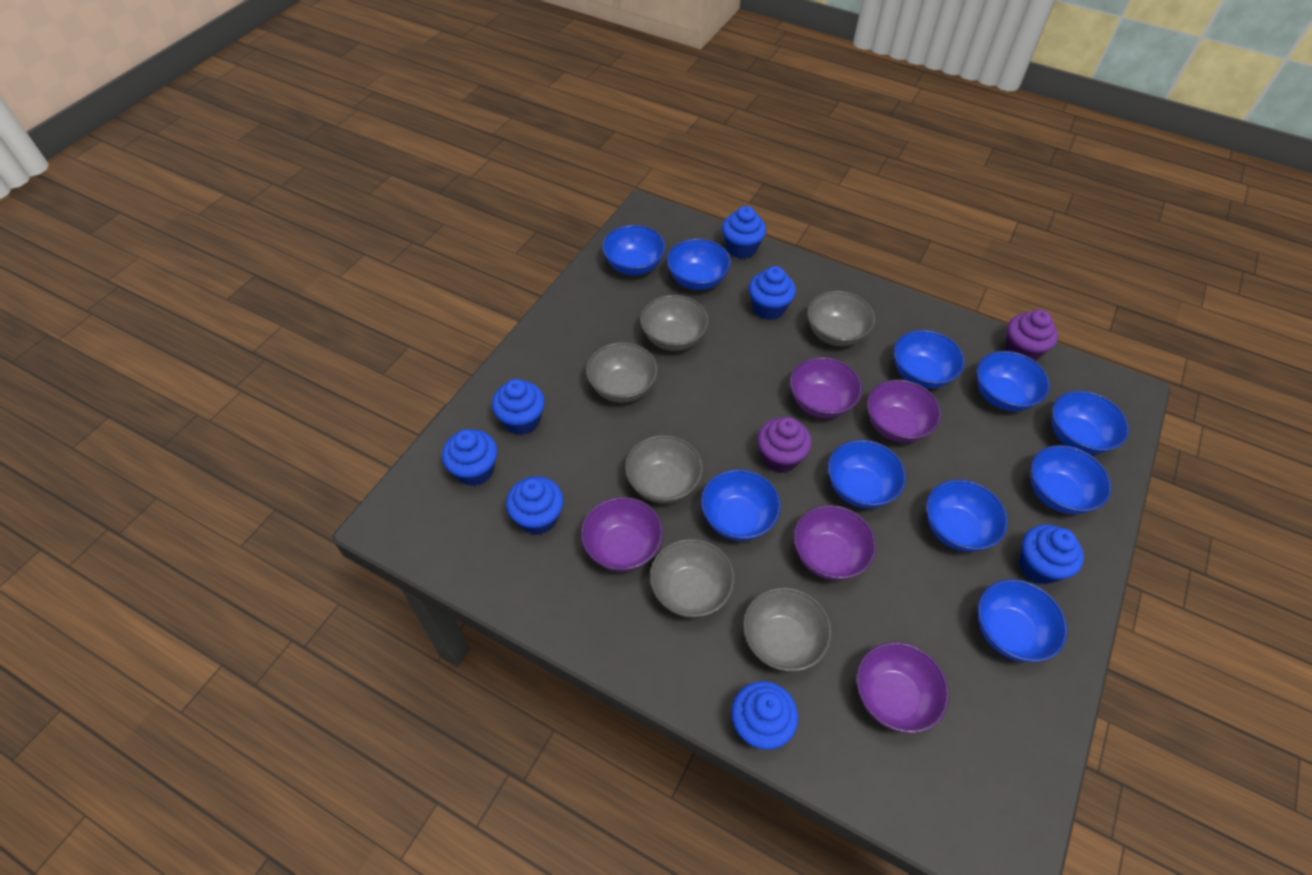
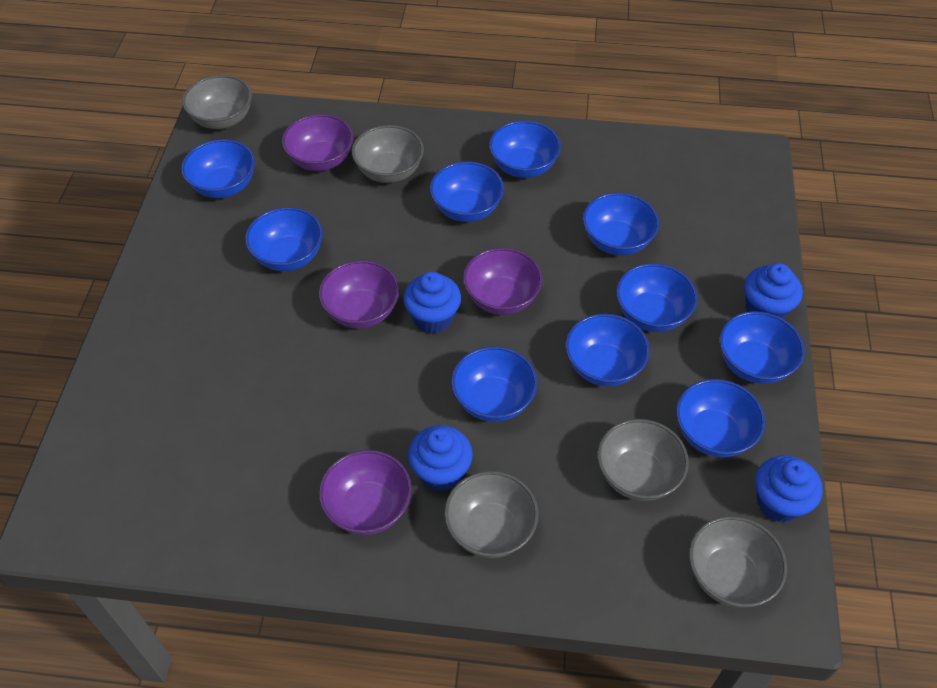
blue cupcake: [442,429,498,486] [492,379,545,435] [506,476,564,535] [722,206,767,259] [732,681,799,750] [749,266,796,320] [1019,524,1084,585] = 7 -> [403,272,461,334] [408,425,473,492] [744,263,803,319] [755,455,823,523] = 4
grey bowl: [586,342,658,403] [625,435,703,504] [640,295,709,351] [650,539,735,618] [743,587,832,672] [807,291,875,346] = 6 -> [182,75,252,129] [352,125,424,183] [444,471,539,558] [598,419,689,501] [689,516,787,608] = 5
purple bowl: [581,497,663,572] [790,357,863,418] [794,505,877,580] [856,642,950,733] [867,379,942,443] = 5 -> [282,114,354,171] [319,260,400,329] [319,450,412,535] [463,248,543,315] = 4
purple cupcake: [758,417,812,473] [1005,310,1058,361] = 2 -> none = 0

